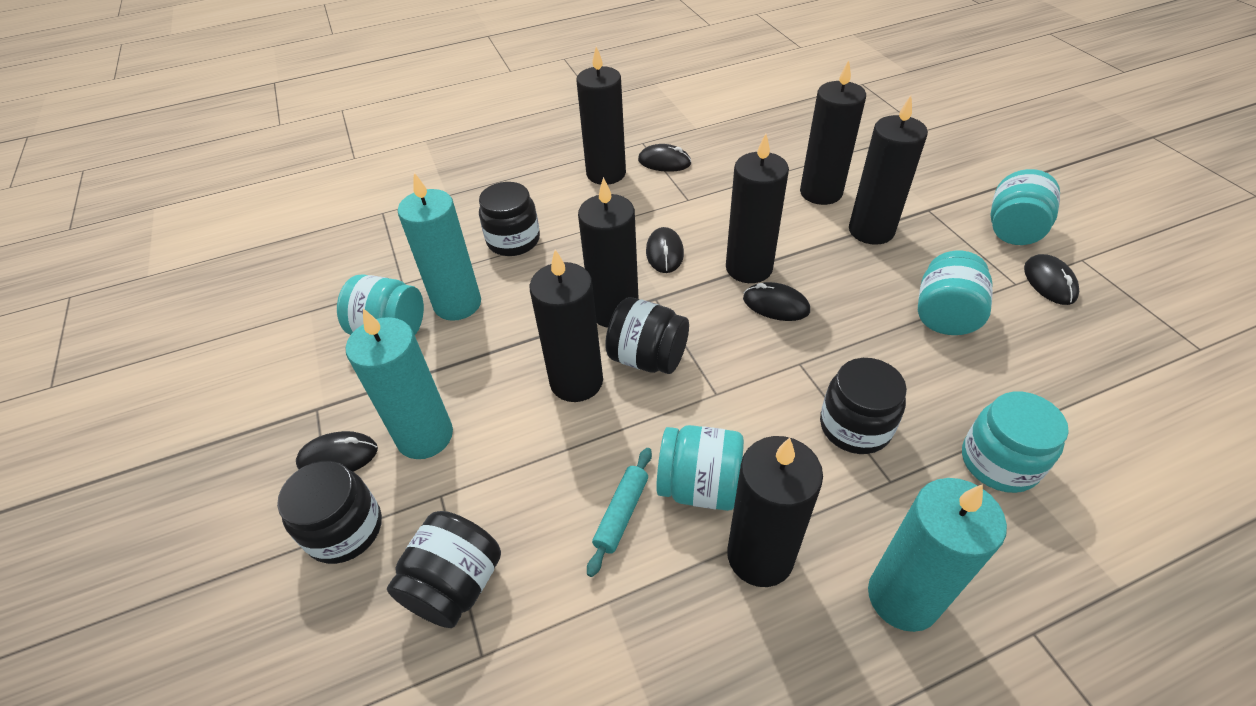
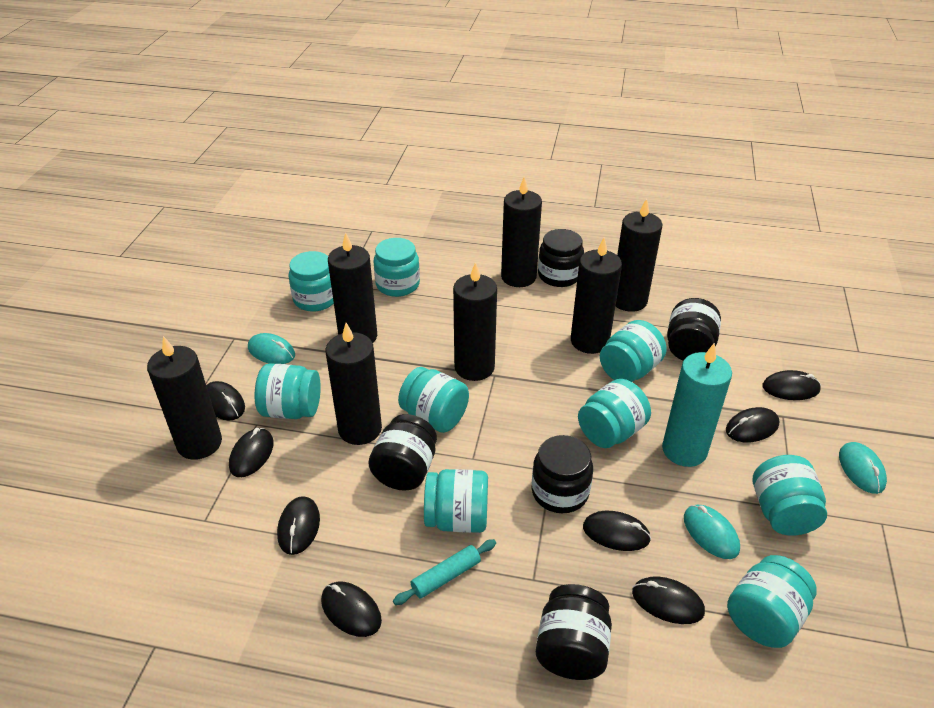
black mouse: [296,431,378,472] [638,144,692,172] [646,227,684,273] [743,282,810,321] [1024,254,1079,305] = 5 -> [206,381,245,420] [229,428,274,477] [277,496,320,555] [321,582,382,637] [583,511,651,551] [632,576,705,624] [726,407,779,442] [762,370,821,400] = 8
turquoise candle: [346,308,453,459] [398,173,481,321] [868,478,1007,632] = 3 -> [662,343,732,467] = 1
turquoise jar: [337,274,424,335] [656,425,744,511] [918,251,993,335] [962,391,1069,493] [990,169,1060,245] = 5 -> [255,363,321,419] [288,251,334,312] [374,238,420,297] [398,367,469,433] [424,469,488,533] [578,379,651,448] [600,320,667,382] [727,555,817,648] [753,455,827,536] = 9
turquoise mouse: none = 0 -> [248,333,295,364] [684,505,740,559] [839,442,887,494] = 3

